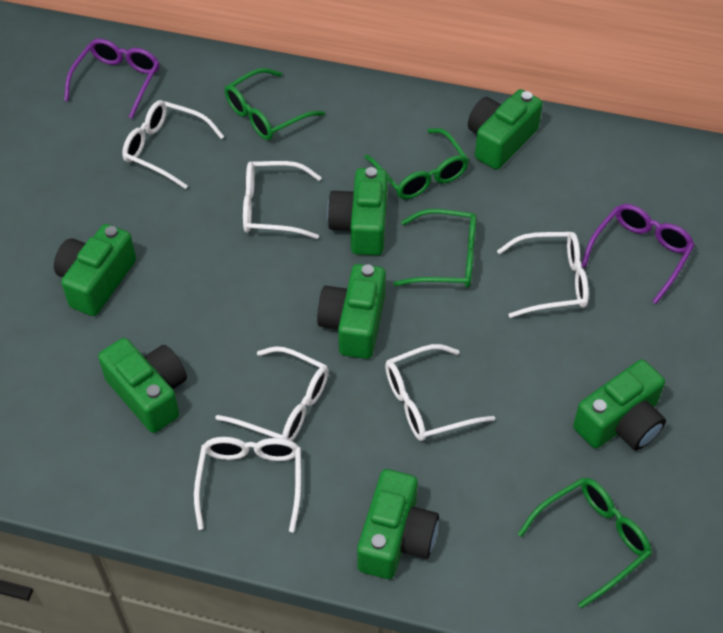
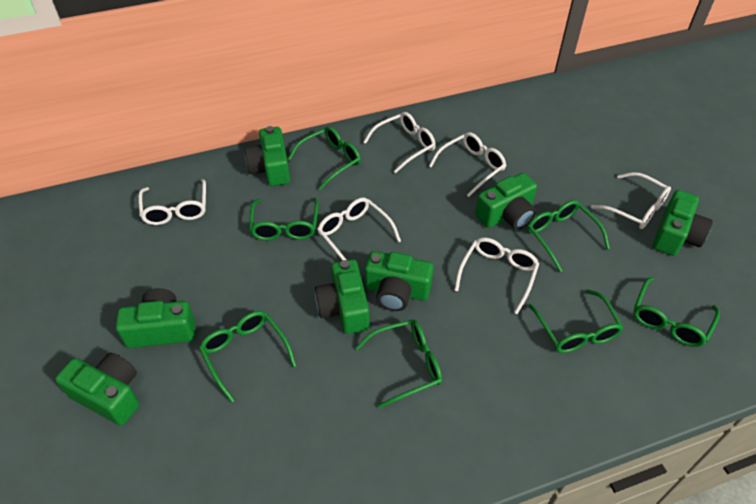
green glasses: [225,68,325,140] [364,128,469,199] [393,209,477,288] [518,478,652,608] = 4 -> [199,311,296,403] [249,198,318,240] [288,126,361,190] [355,319,442,408] [527,200,610,272] [528,289,624,353] [633,277,720,347] = 7
purple glasses: [64,38,160,119] [582,204,695,304] = 2 -> none = 0

